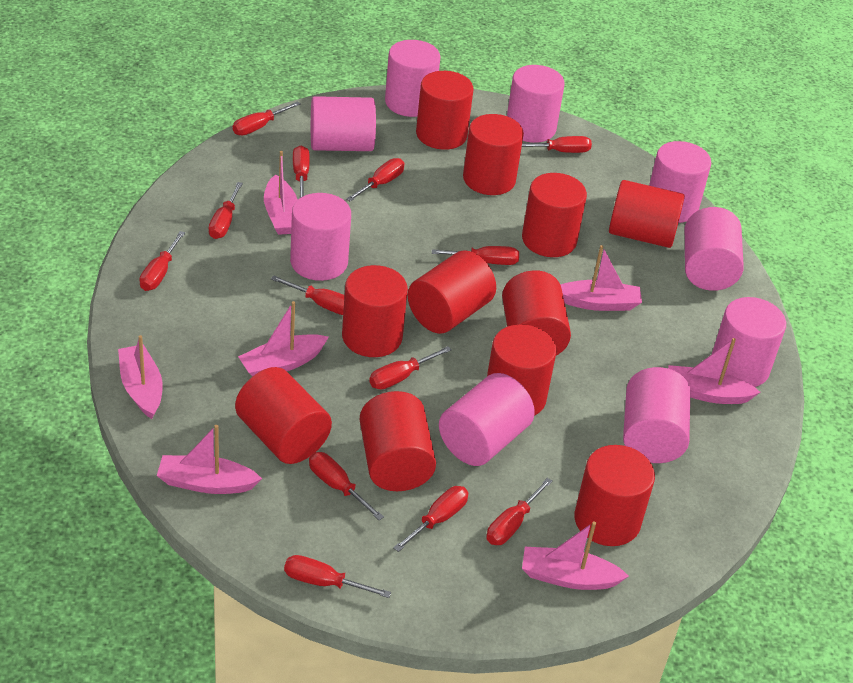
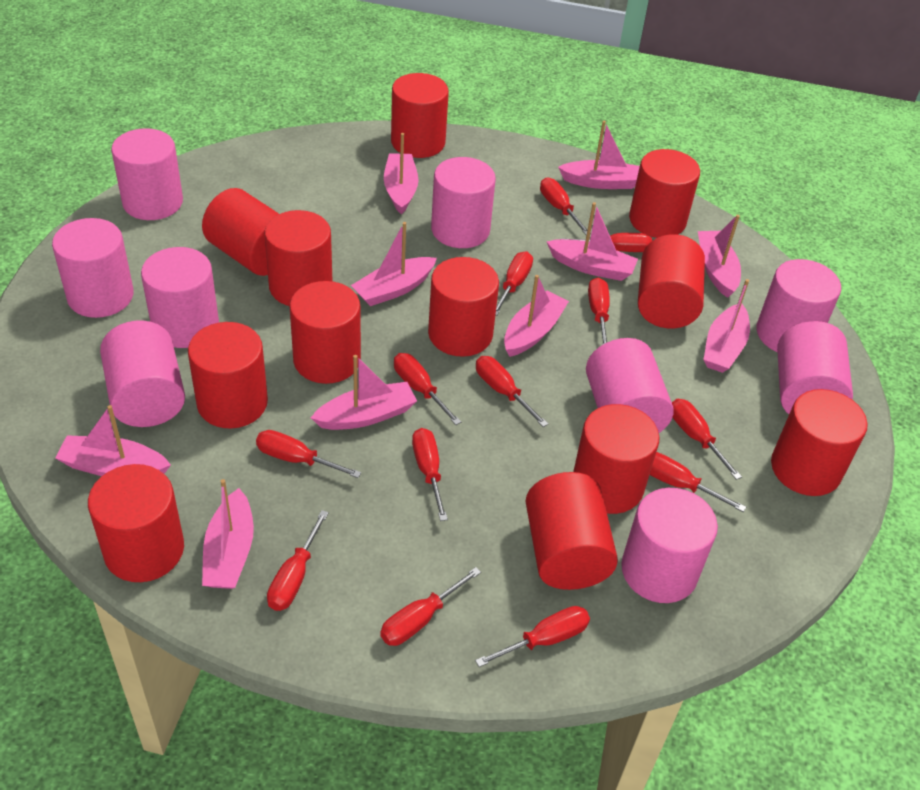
pink boat: [118,335,163,419] [157,425,262,494] [238,301,329,376] [264,151,298,235] [522,521,629,590] [561,245,642,311] [668,338,760,404] = 7 -> [55,405,171,476] [202,479,254,589] [311,355,417,430] [351,222,437,306] [384,133,418,214] [504,275,569,357] [547,202,638,281] [558,121,640,189] [698,215,741,298] [703,279,750,373] = 10
red cylinder: [235,367,332,464] [342,265,408,357] [359,391,436,491] [408,250,496,334] [416,71,473,150] [463,114,524,195] [487,324,557,416] [502,270,571,355] [522,173,587,257] [574,445,655,546] [609,180,685,248] = 11 -> [88,464,184,582] [188,322,268,429] [202,188,279,276] [264,210,333,306] [289,281,361,384] [391,73,449,158] [428,257,499,357] [525,472,618,590] [573,404,660,514] [629,149,700,238] [638,234,705,328] [771,389,868,496] = 12

